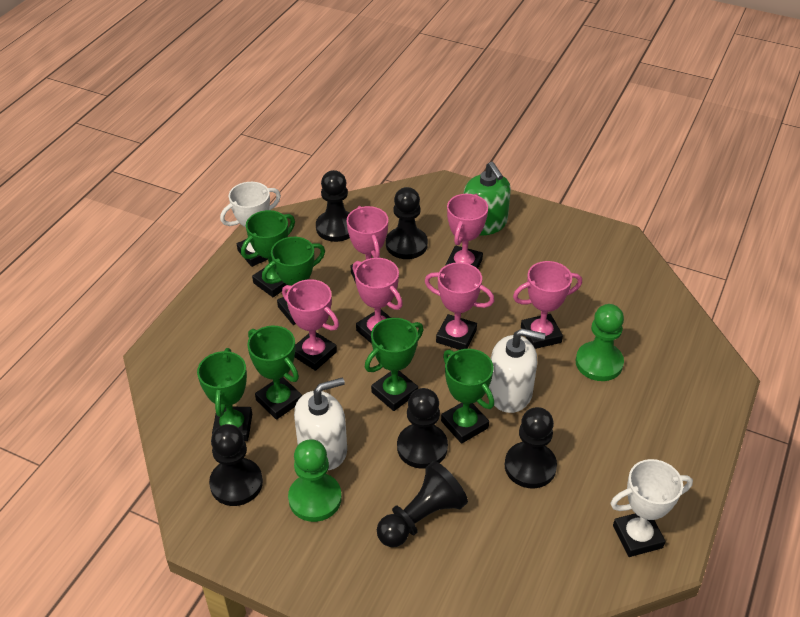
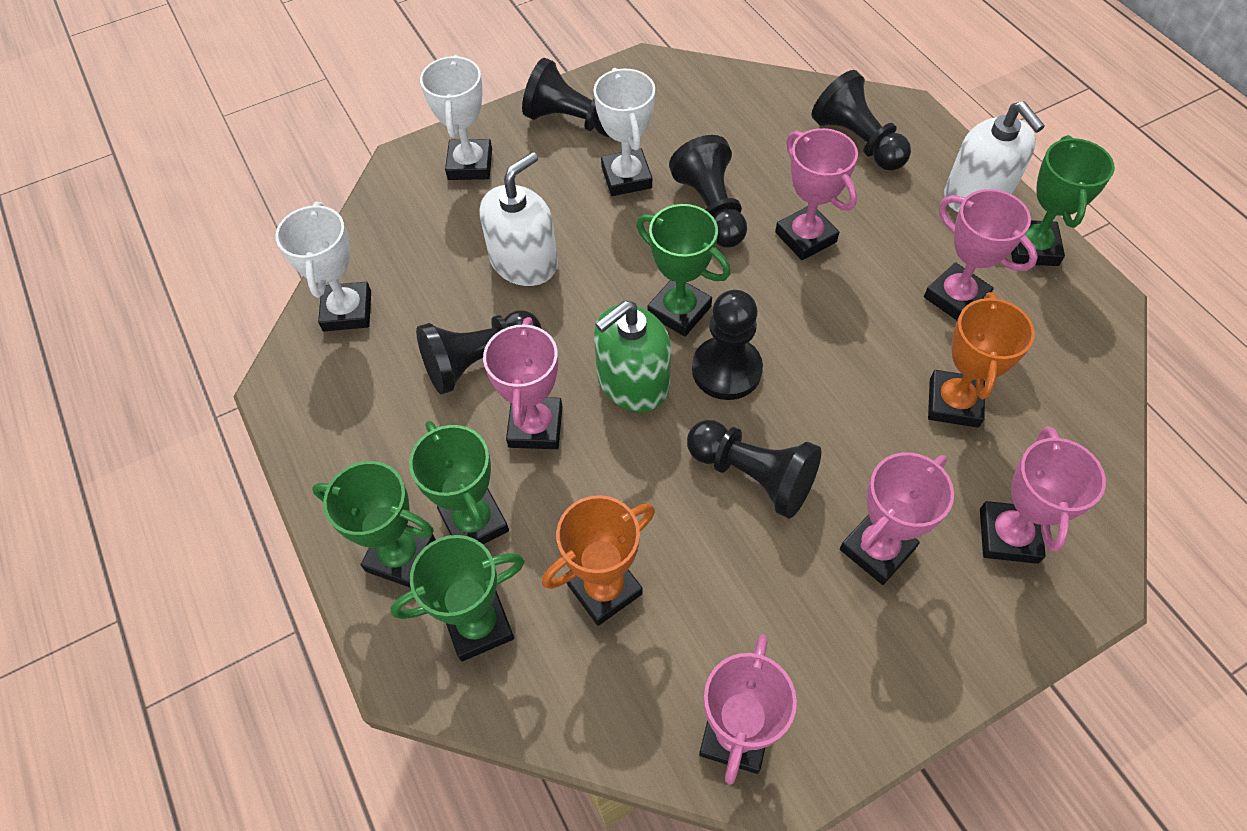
green pawn: [288,439,342,522] [576,304,624,381] = 2 -> none = 0
green trophy: [197,348,252,441] [241,210,295,297] [247,326,302,420] [262,237,325,325] [365,318,423,411] [441,349,494,444] = 6 -> [312,461,436,588] [390,535,524,662] [409,421,509,544] [636,204,731,337] [1011,135,1115,266] = 5
orange trophy: none = 0 -> [542,495,655,626] [928,292,1035,428] = 2
white trophy: [220,182,281,267] [610,459,693,557] = 2 -> [276,201,371,331] [420,55,492,180] [593,68,655,196] = 3

